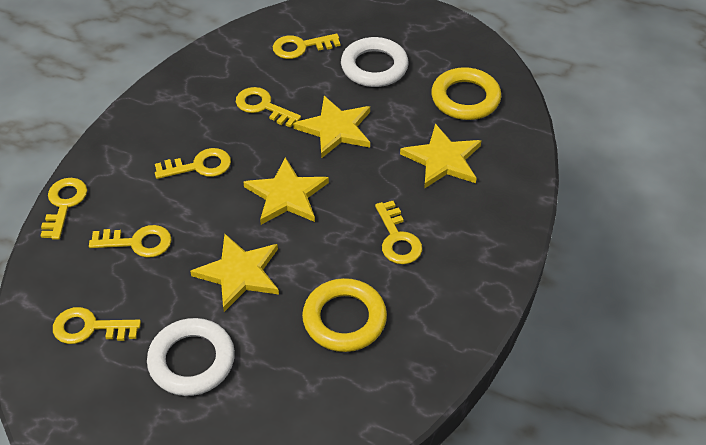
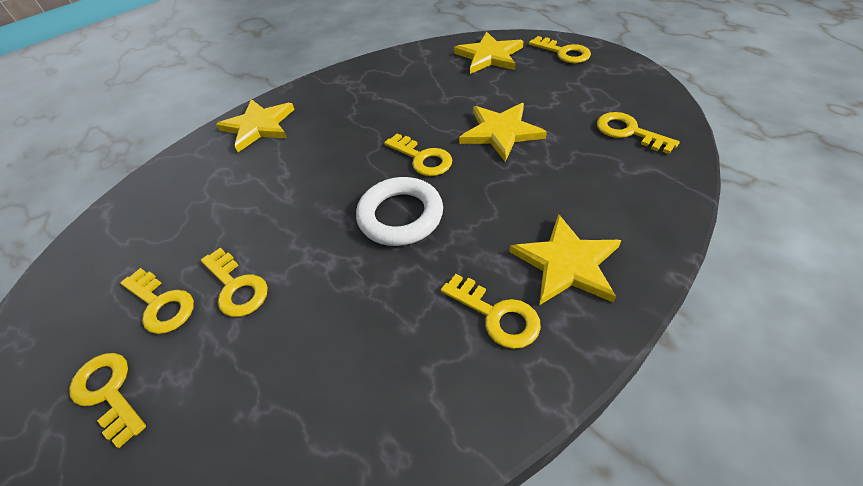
white ring: [147,318,235,396] [341,37,409,87] = 2 -> [356,177,443,246] = 1
yellow ring: [302,278,387,352] [431,67,501,120] = 2 -> none = 0

